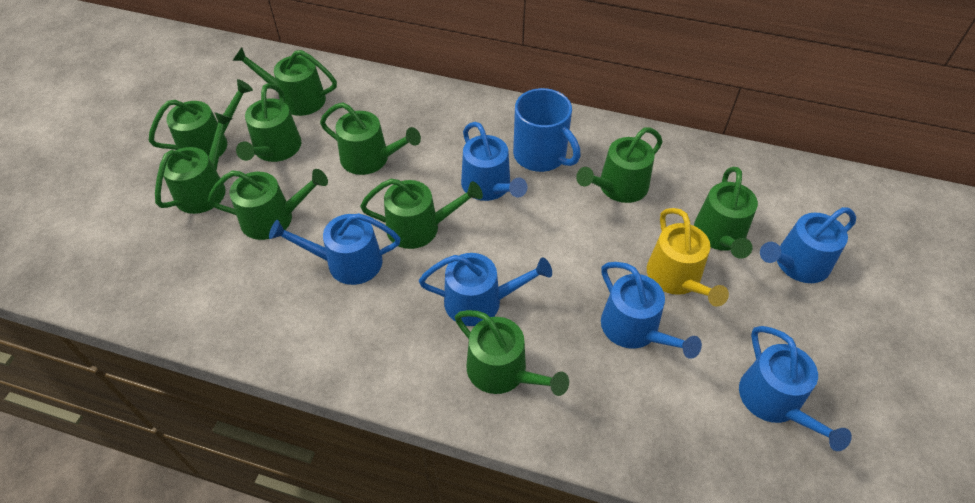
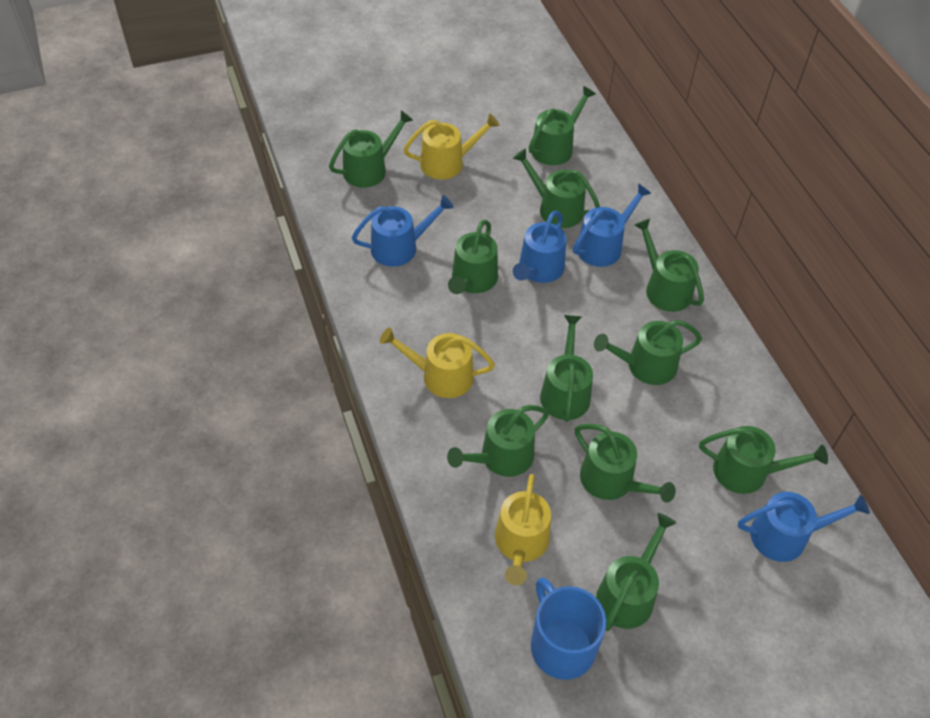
blue watering can: [269,213,401,285] [419,253,552,326] [461,122,528,201] [601,262,702,359] [739,326,852,451] [760,207,856,283] = 6 -> [352,195,454,267] [513,211,566,283] [573,183,651,267] [738,492,870,562] = 4
green watering can: [149,79,253,157] [155,112,233,214] [208,169,328,240] [233,47,337,116] [236,83,302,162] [320,102,421,175] [360,179,483,249] [455,310,569,396] [576,127,662,203] [694,167,758,259] = 10 -> [329,110,413,188] [447,405,549,477] [448,220,498,294] [513,148,600,228] [529,86,596,165] [540,315,593,422] [575,424,676,503] [594,320,702,385] [596,513,676,631] [635,218,704,312] [699,426,828,494] = 11
yellow watering can: [647,208,729,307] = 1 -> [380,327,495,398] [403,114,499,180] [495,474,551,585] = 3

